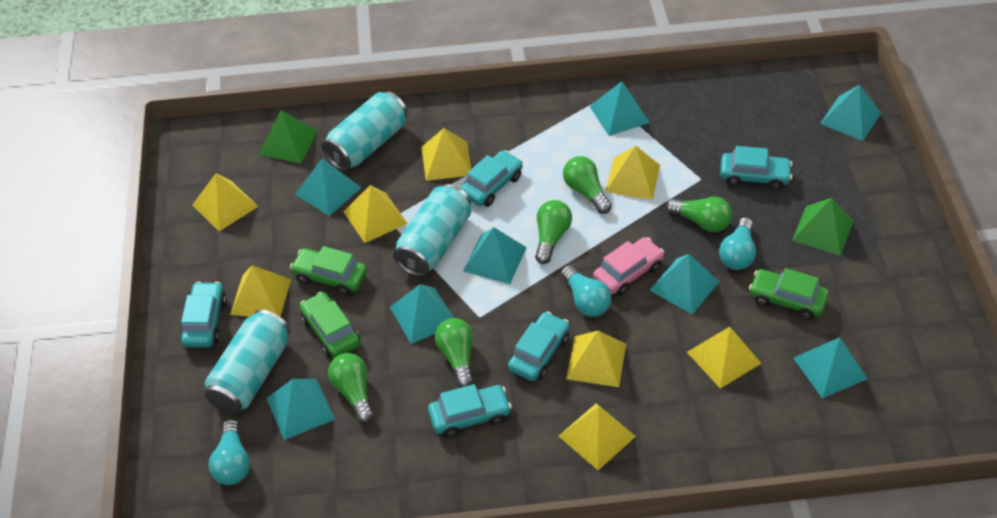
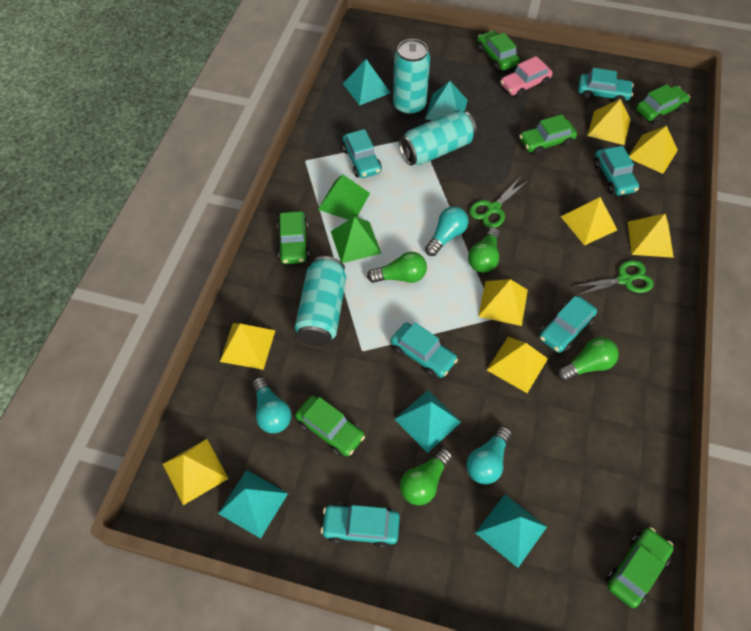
green car: [290,246,367,296] [299,292,360,358] [749,268,829,320] = 3 -> [277,211,309,264] [295,396,365,457] [477,30,520,71] [519,115,577,156] [606,527,674,608] [636,84,690,124] = 6
green light bulb: [328,353,374,423] [435,318,474,388] [535,200,572,264] [563,156,612,214] [666,197,732,232] = 5 -> [367,252,427,283] [400,448,452,505] [468,227,500,273] [557,337,619,381] = 4
green scissors: none = 0 -> [469,176,529,228] [572,260,653,296] = 2
turquoise car: [180,282,227,347] [428,384,512,438] [460,150,523,207] [508,311,569,381] [720,146,792,190] = 5 -> [321,504,400,548] [342,129,382,178] [391,322,458,378] [539,296,597,353] [578,68,634,103] [594,146,639,196] = 6
turquoise pyramid: [266,379,335,440] [295,159,362,216] [390,284,454,344] [463,227,527,284] [590,81,650,136] [649,254,719,315] [793,337,868,398] [820,85,881,141] = 8 -> [218,470,288,539] [343,59,390,106] [394,390,461,453] [425,81,468,120] [476,494,547,568] = 5

